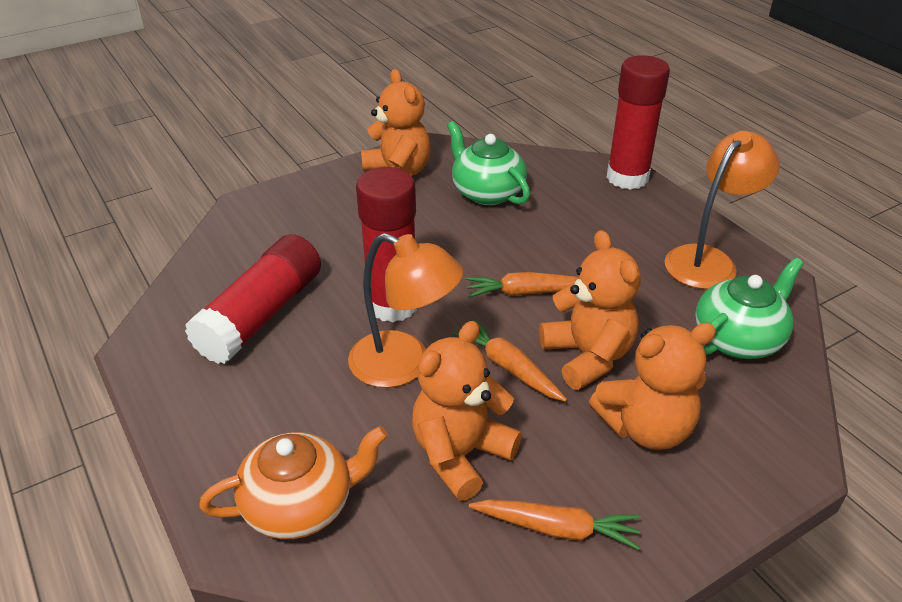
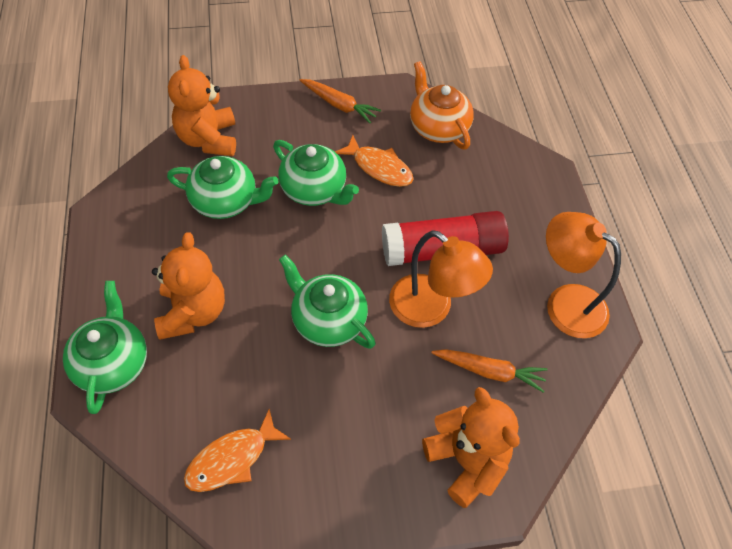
green teapot: [447,121,530,205] [695,257,804,359] = 2 -> [63,281,147,414] [167,156,279,219] [273,140,359,206] [279,254,376,349] = 4
orange carrot: [452,319,567,402] [466,272,578,298] [469,499,641,550] = 3 -> [300,79,381,123] [432,349,548,393] = 2
orange fish: none = 0 -> [184,409,291,492] [335,135,414,187] = 2
orange teddy bear: [361,69,430,176] [412,321,522,501] [539,230,641,390] [589,322,716,450] = 4 -> [152,232,225,340] [168,55,236,156] [422,387,520,508] = 3
red glue stick: [185,234,321,364] [356,167,417,322] [606,55,670,190] = 3 -> [382,211,509,266] = 1

